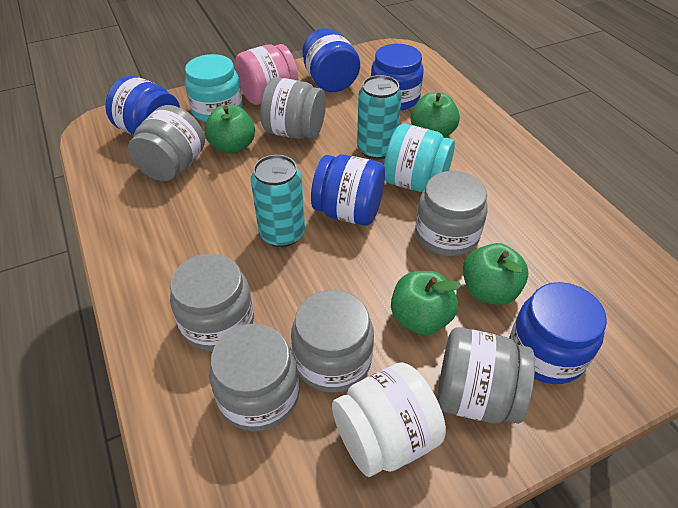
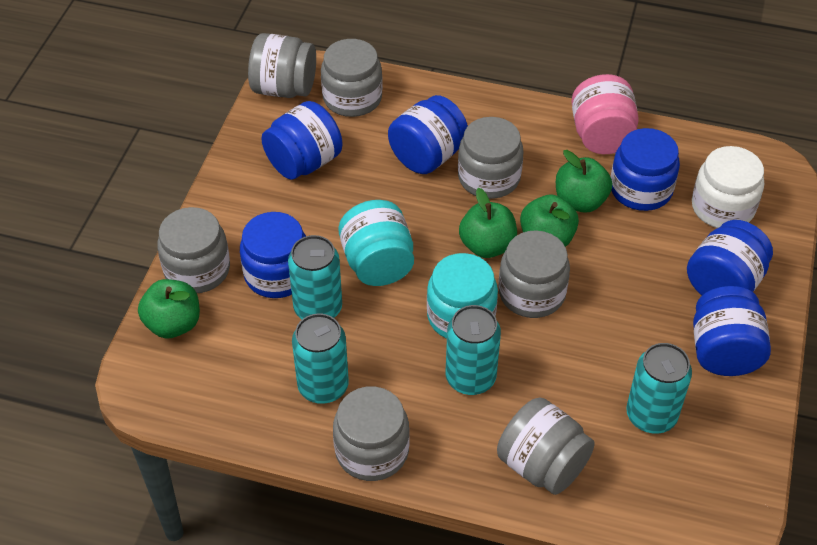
blue jar: [105,76,180,135] [302,28,360,92] [311,155,385,226] [371,44,424,111] [509,282,607,384] = 5 -> [240,212,306,298] [261,101,342,180] [388,95,468,174] [611,128,680,211] [687,220,773,295] [693,286,771,376] = 6
turquoise can: [251,155,305,247] [357,75,402,160] = 2 -> [288,235,342,319] [292,314,349,404] [446,305,501,395] [626,343,692,434] = 4

